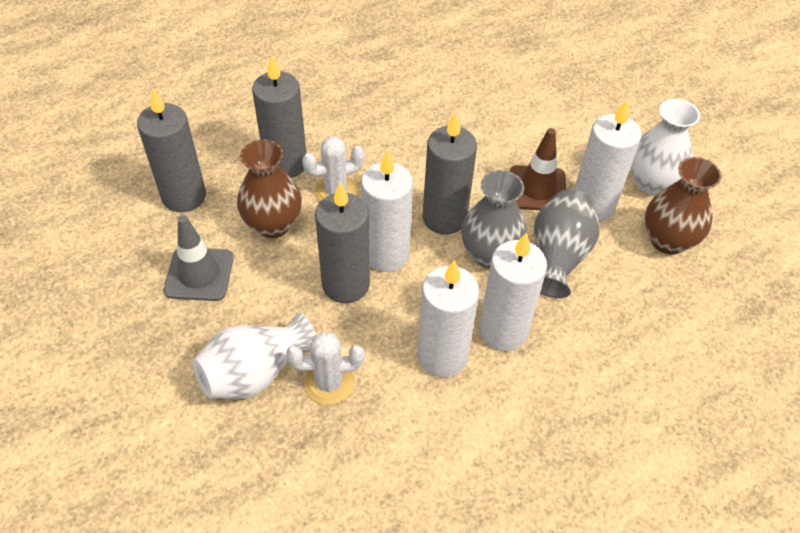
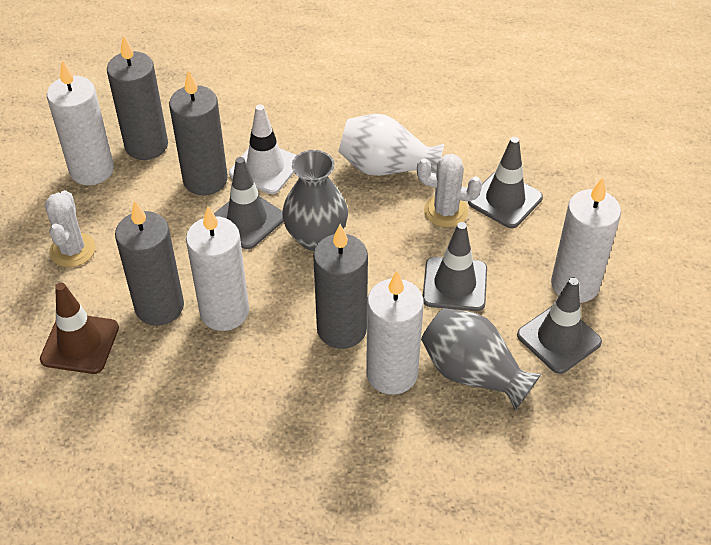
brown vase: [237,140,302,238] [645,157,722,255] = 2 -> none = 0
grey traffic cone: [164,215,234,301] = 1 -> [214,157,284,249] [423,222,487,311] [468,137,543,228] [517,278,602,374] = 4
white traffic cone: none = 0 -> [229,104,297,194] = 1
white vase: [193,312,316,399] [630,99,700,195] = 2 -> [338,114,444,176] = 1

